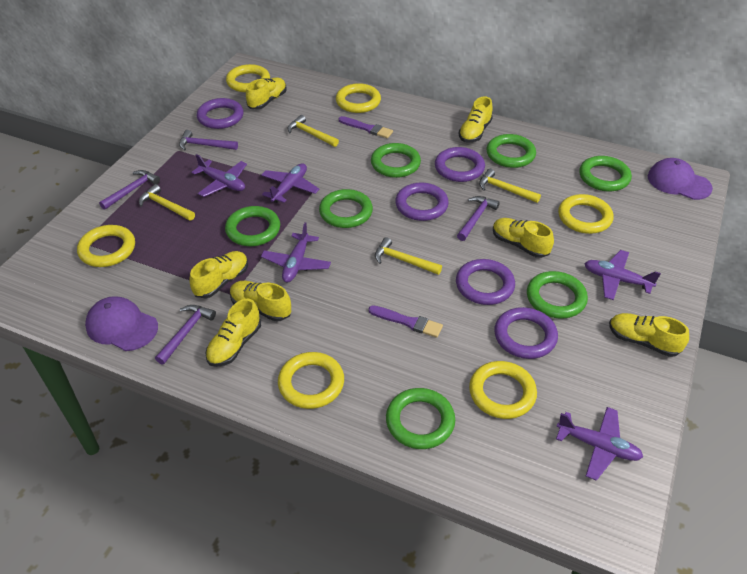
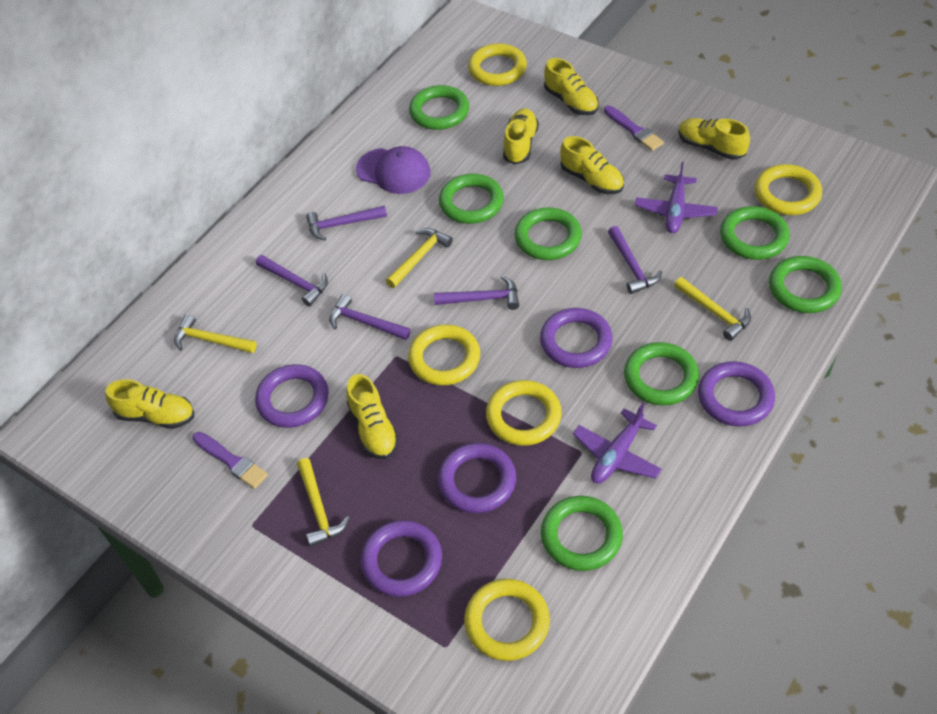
purple cap: [85,296,158,351] [648,158,713,200] = 2 -> [356,146,431,194] = 1
purple hammer: [99,170,160,210] [155,305,216,365] [179,130,238,150] [457,196,500,241] = 4 -> [256,255,328,306] [306,205,387,241] [329,294,410,340] [434,276,519,310] [608,226,662,294] = 5
purple plane: [191,154,247,197] [261,163,319,203] [261,222,331,282] [556,407,643,481] [584,250,661,300] = 5 -> [573,403,662,484] [635,162,718,233] = 2
yellow ring: [77,225,135,267] [226,64,270,92] [278,352,344,409] [336,83,381,113] [469,361,537,419] [558,194,613,234] = 6 -> [408,324,480,386] [464,579,550,661] [468,43,527,86] [486,380,562,446] [755,164,822,215] = 5
yellow shoe: [189,251,248,298] [206,299,261,367] [230,281,291,322] [246,78,287,109] [459,96,493,143] [493,218,554,258] [609,313,689,357] = 7 -> [105,379,194,429] [347,374,399,459] [503,108,539,164] [544,58,599,115] [560,136,624,194] [678,118,750,160] = 6

